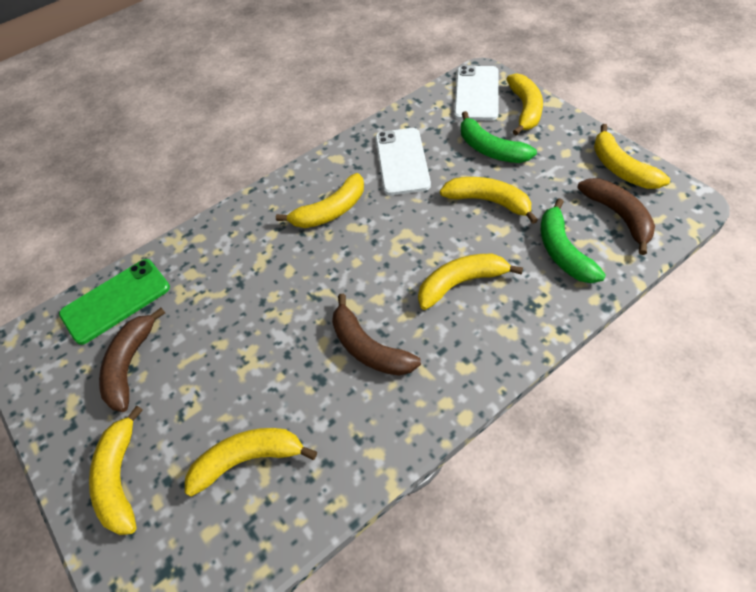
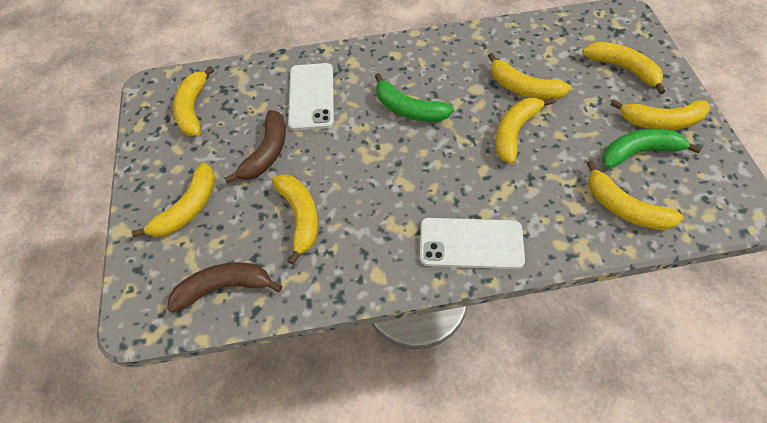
brown banana: [99,308,165,412] [332,294,421,376] [577,178,655,255] = 3 -> [167,262,282,313] [224,110,286,183] = 2
green phone: [59,259,170,345] = 1 -> none = 0
yellow banana: [89,405,143,535] [185,428,317,497] [276,173,364,228] [418,254,523,310] [440,177,538,224] [506,73,543,136] [594,124,670,189] = 7 -> [132,163,215,237] [173,66,214,136] [272,174,318,265] [488,53,571,100] [495,98,554,164] [582,42,665,94] [587,160,684,230] [611,100,710,130] = 8

